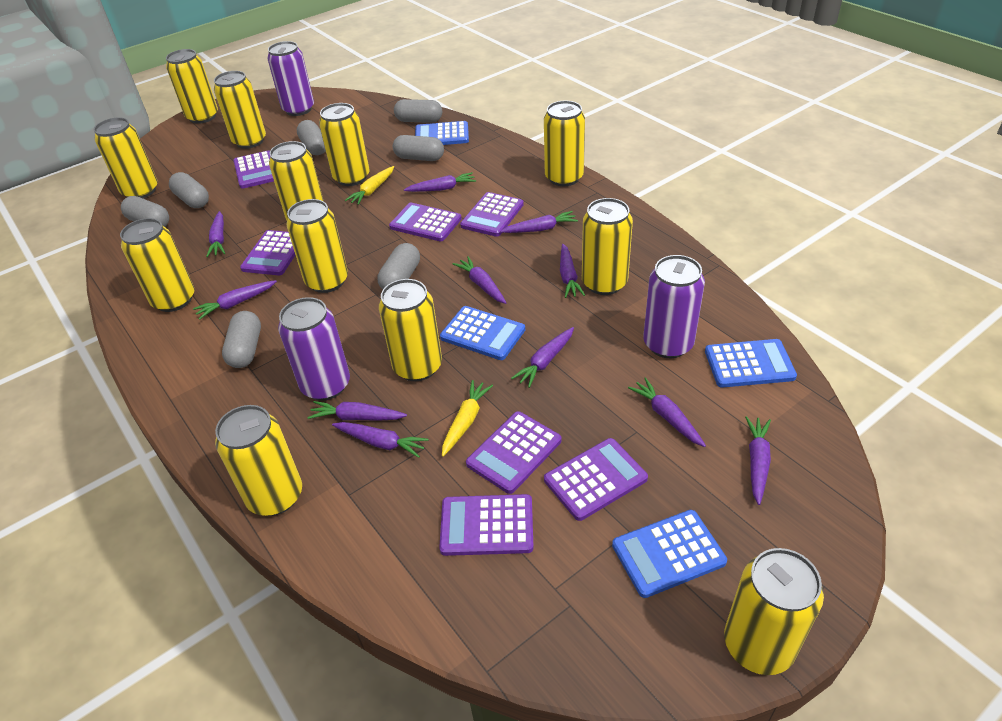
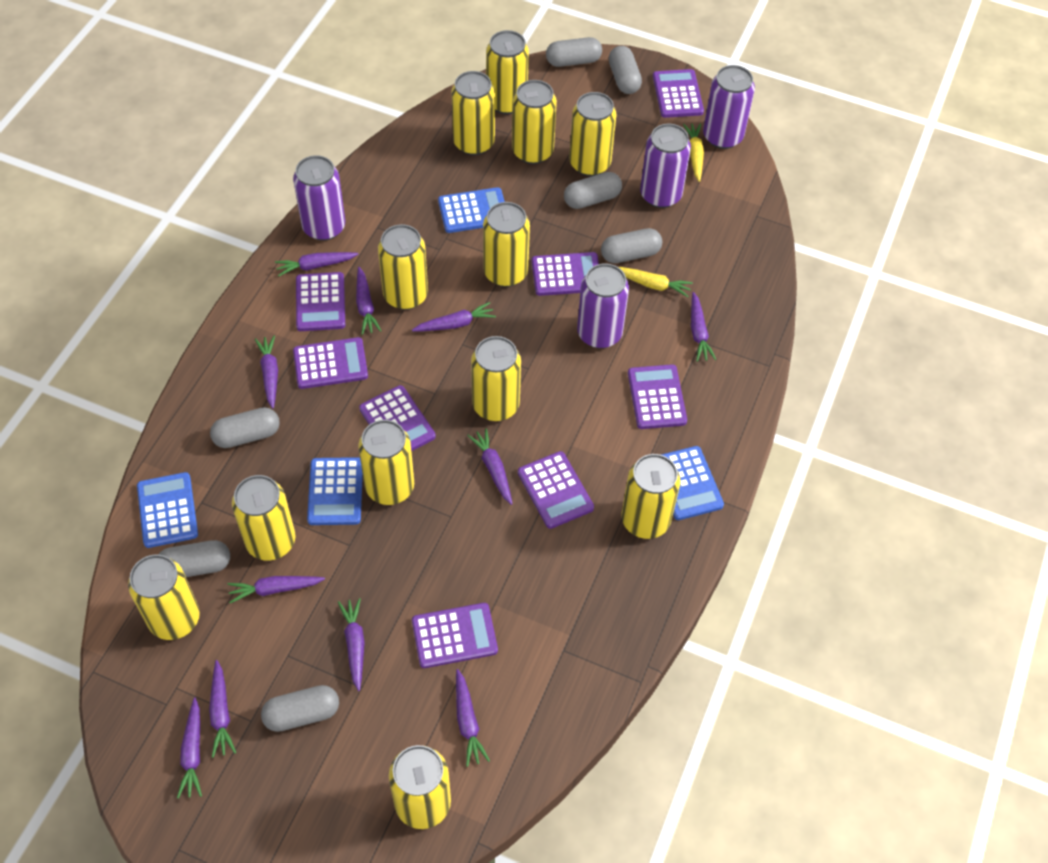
purple calculator: [233,150,274,189] [240,230,295,275] [389,203,462,241] [439,494,534,556] [460,192,524,237] [466,411,561,494] [544,438,648,521] = 7 -> [293,337,368,389] [296,272,345,331] [359,385,436,451] [412,603,498,668] [518,451,594,529] [532,252,599,296] [628,364,687,429] [653,69,704,118] = 8
purple can: [267,41,314,116] [278,297,350,401] [643,255,705,358] = 3 -> [293,155,345,241] [577,263,629,348] [640,124,691,208] [703,65,755,149] = 4

